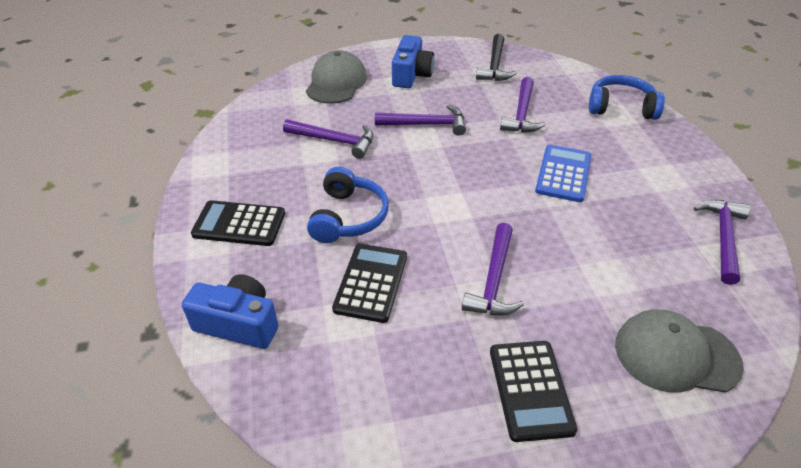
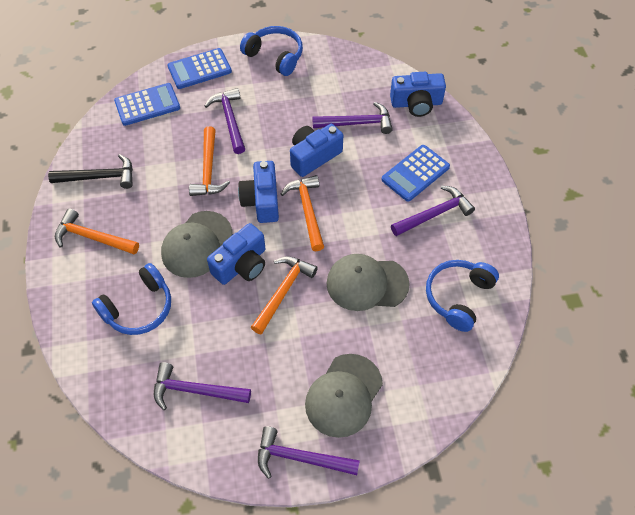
black calculator: [191,200,285,246] [332,244,407,323] [490,341,577,442] = 3 -> none = 0
blue calculator: [535,145,591,202] = 1 -> [114,83,180,126] [168,48,232,89] [382,145,450,202] = 3
blue camera: [182,274,278,349] [392,35,434,88] = 2 -> [207,223,265,285] [238,161,279,223] [290,124,343,177] [390,72,446,117] = 4
blue headphones: [307,167,389,243] [589,75,665,120] = 2 -> [92,263,171,335] [240,26,303,76] [426,260,499,332] = 3
grey cap: [306,50,367,104] [615,309,744,393] = 2 -> [161,211,232,278] [305,354,383,438] [326,254,410,311] = 3
orange hammer: none = 0 -> [55,209,139,255] [189,126,230,196] [251,256,318,335] [281,175,324,251] = 4

